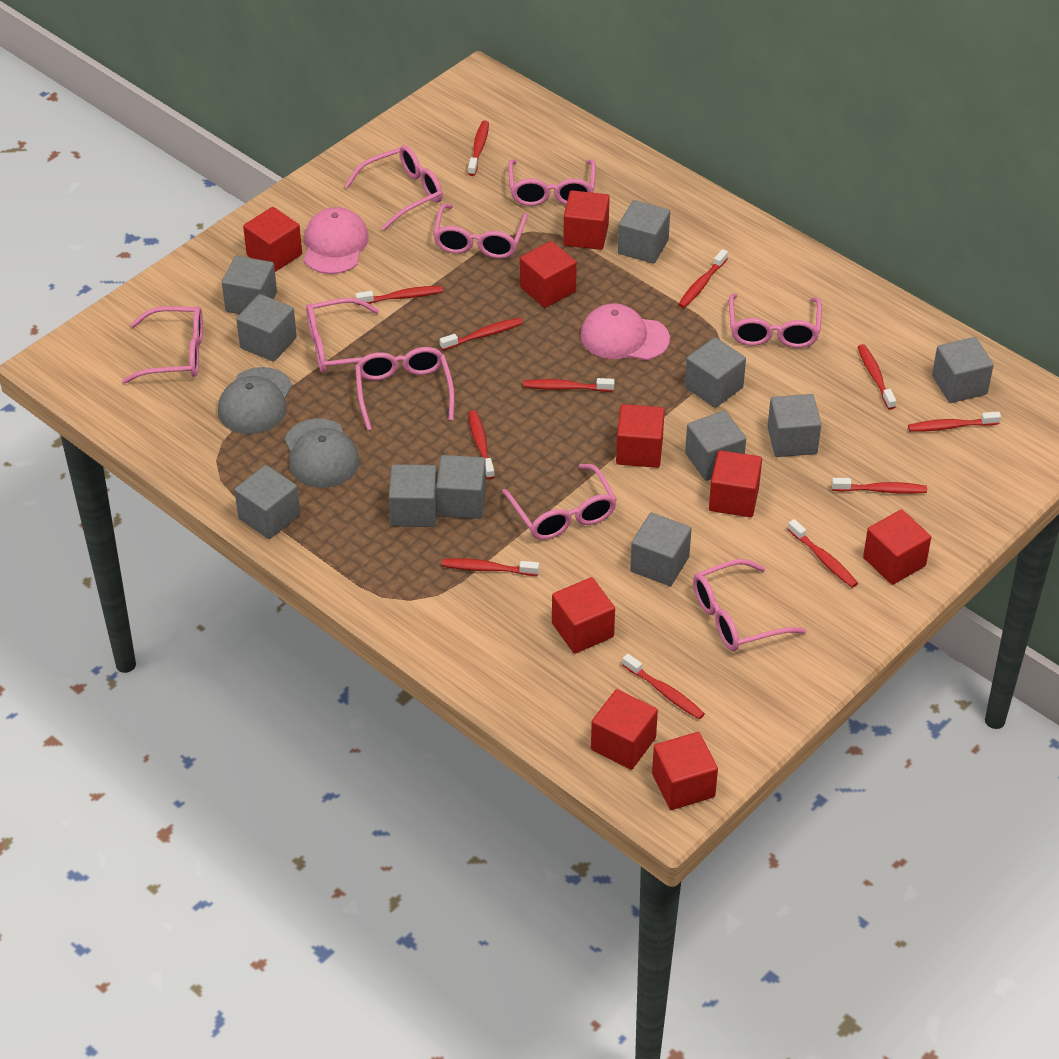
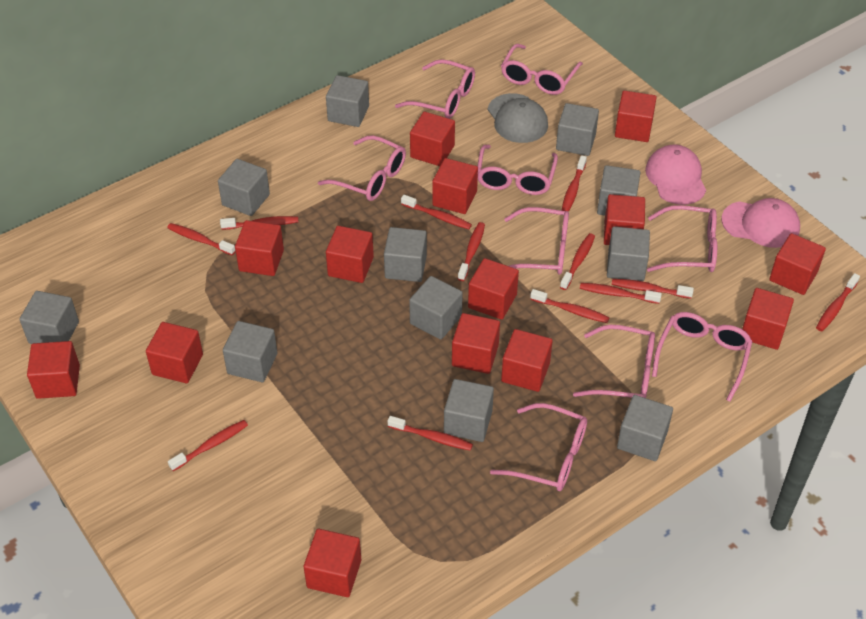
grey cap: [218,367,292,434] [284,418,360,488] = 2 -> [488,93,548,143] = 1
red cube: [243,207,302,272] [520,241,577,308] [552,577,615,654] [563,190,610,250] [591,689,658,770] [616,404,665,468] [652,732,718,810] [709,450,762,517] [863,509,931,585] = 9 -> [27,341,80,399] [146,322,203,383] [235,220,284,276] [304,529,361,597] [326,226,374,283] [410,112,455,166] [432,158,478,214] [452,313,500,374] [468,258,519,320] [501,329,553,392] [604,194,645,245] [615,91,657,142] [742,288,794,350] [769,233,826,295] = 14

